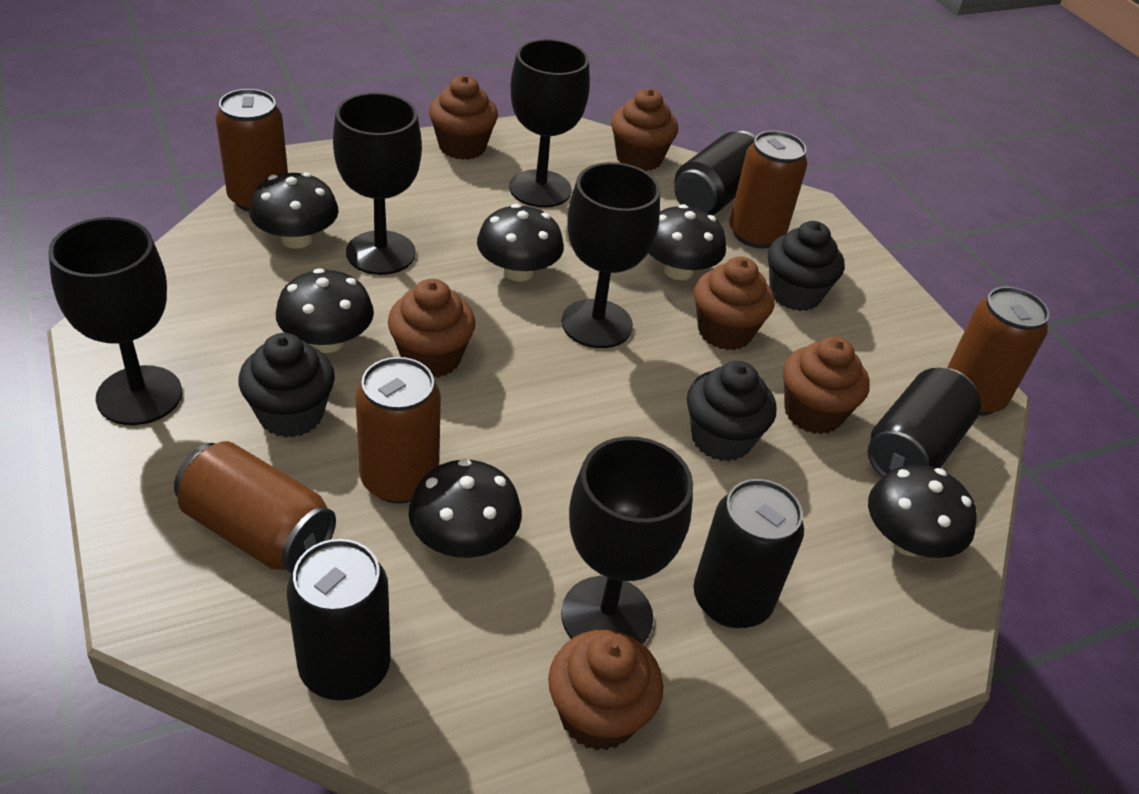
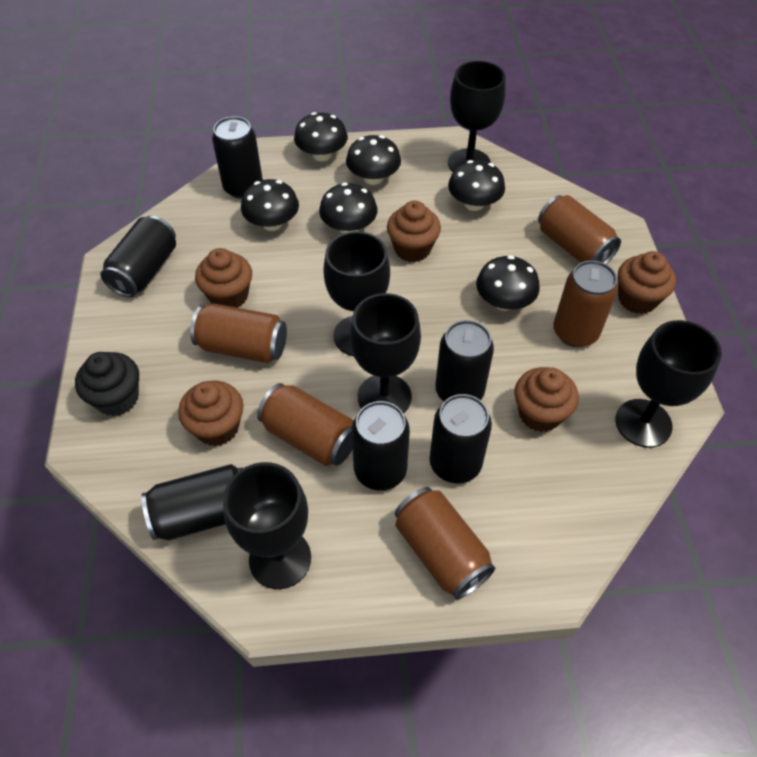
black can: [287,539,391,700] [674,131,756,215] [693,479,804,628] [868,368,981,477] = 4 -> [100,216,176,297] [141,464,243,540] [212,116,263,199] [352,401,410,491] [430,394,492,484] [435,320,494,401] = 6
black cupcake: [238,333,335,437] [687,361,776,461] [768,221,845,311] = 3 -> [75,352,139,416] = 1
brown cupcake: [388,279,476,378] [429,75,498,160] [548,630,663,751] [611,89,678,171] [694,257,774,350] [783,336,870,434] = 6 -> [178,381,244,446] [195,248,252,308] [387,201,441,262] [514,367,579,432] [618,251,676,314] = 5

